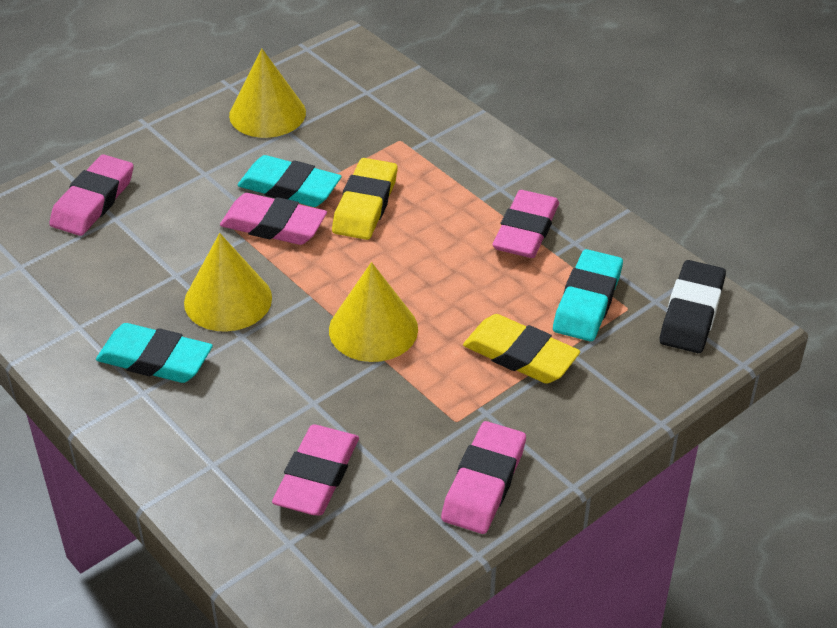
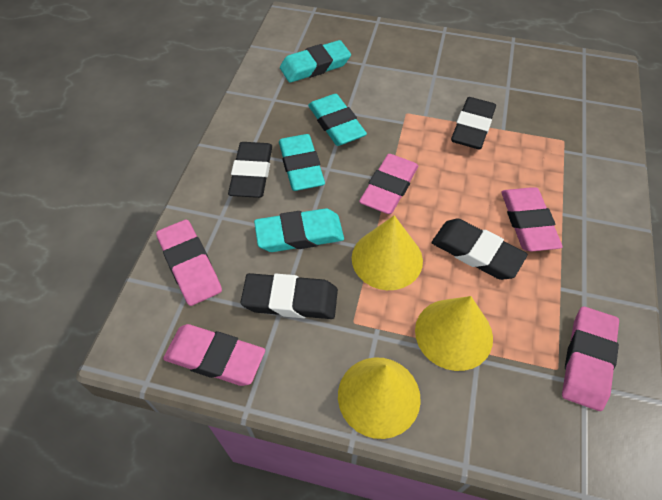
black eraser: [660,260,726,353] = 1 -> [228,142,272,198] [241,273,338,319] [432,219,528,280] [451,97,496,149] = 4
turquoise eraser: [96,323,213,383] [238,155,342,207] [553,249,623,341] = 3 -> [254,208,344,252] [279,134,325,191] [280,40,351,83] [308,94,367,146] = 4
yellow eraser: [332,158,398,240] [463,314,580,384] = 2 -> none = 0

